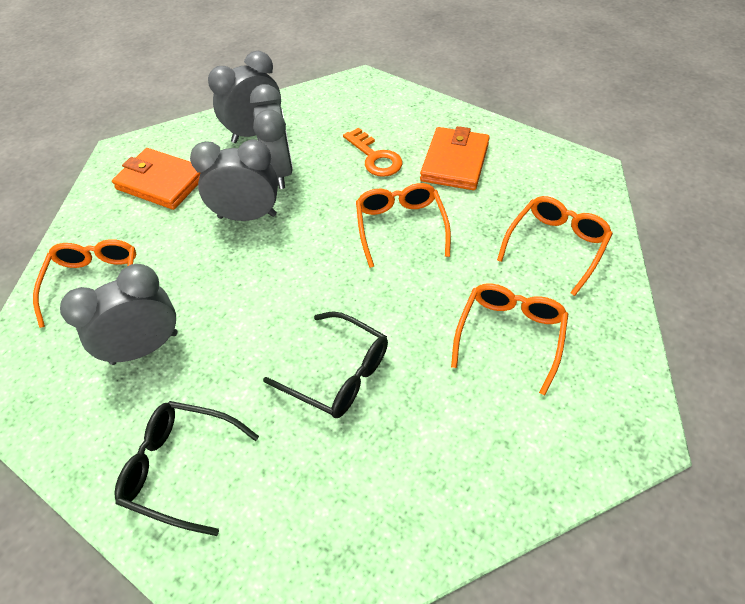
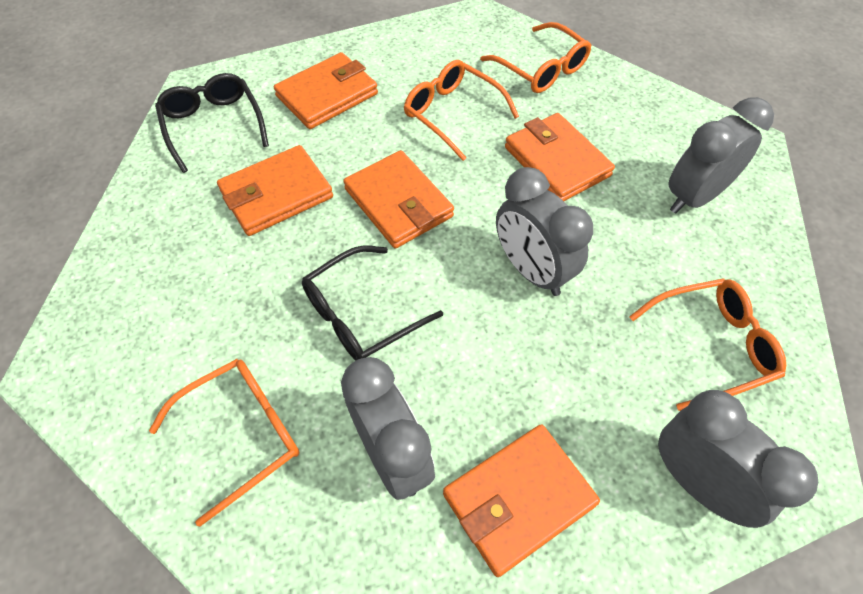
orange key: [343,127,403,177] = 1 -> none = 0
orange wallet: [112,148,201,210] [420,126,490,190] = 2 -> [217,145,333,236] [274,52,378,129] [343,150,454,249] [443,424,600,577] [505,113,615,201] = 5

